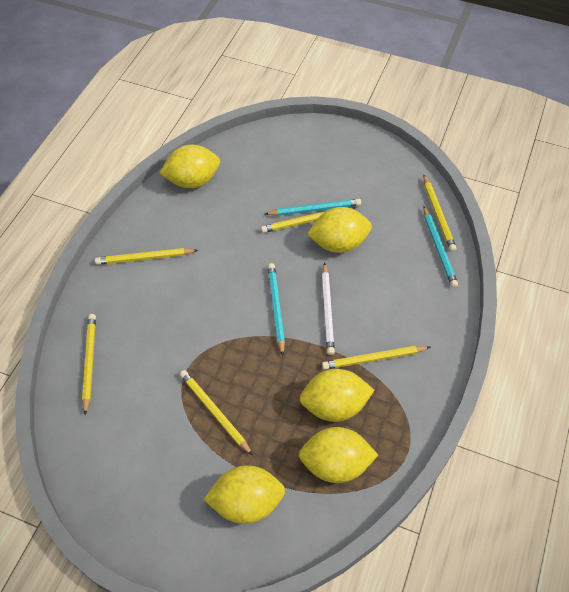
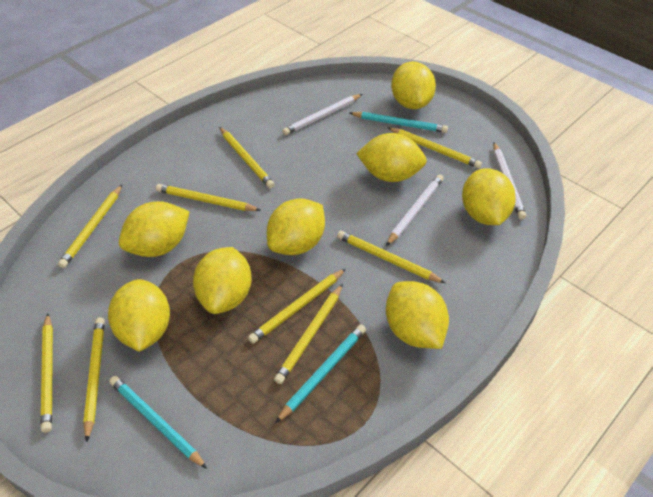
white pencil: [322,262,335,355] = 1 -> [282,94,362,135] [386,174,444,246] [493,142,526,220] = 3
yellow lemon: [159,145,220,188] [203,465,285,524] [299,369,374,422] [299,427,378,483] [307,207,372,253] = 5 -> [108,279,170,352] [119,201,190,257] [193,247,252,314] [267,198,325,255] [356,133,427,182] [386,281,449,349] [391,62,436,109] [462,168,516,225] = 8
yellow pencil: [82,314,96,415] [95,248,198,265] [180,370,253,456] [261,207,356,233] [322,346,430,370] [423,174,456,252] = 6 -> [41,313,53,433] [58,185,122,268] [83,317,105,442] [156,184,261,211] [219,127,275,188] [248,269,346,344] [274,284,343,384] [337,231,445,283] [388,128,482,168] = 9

